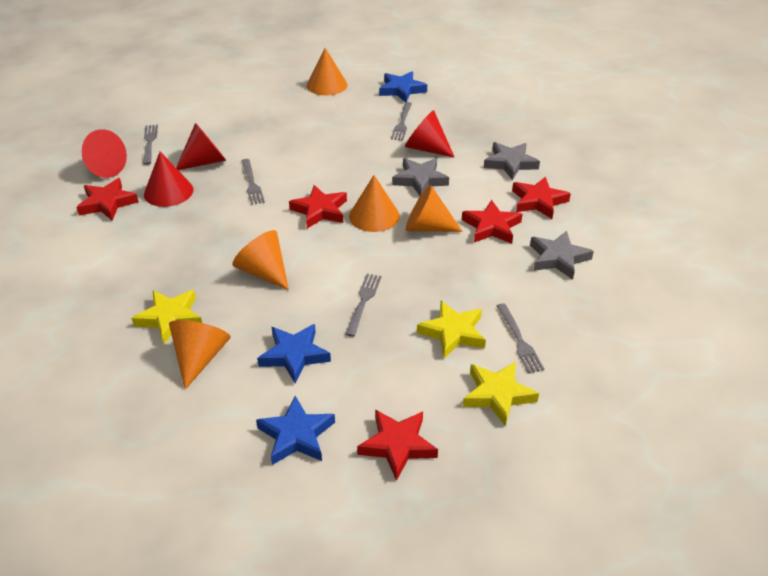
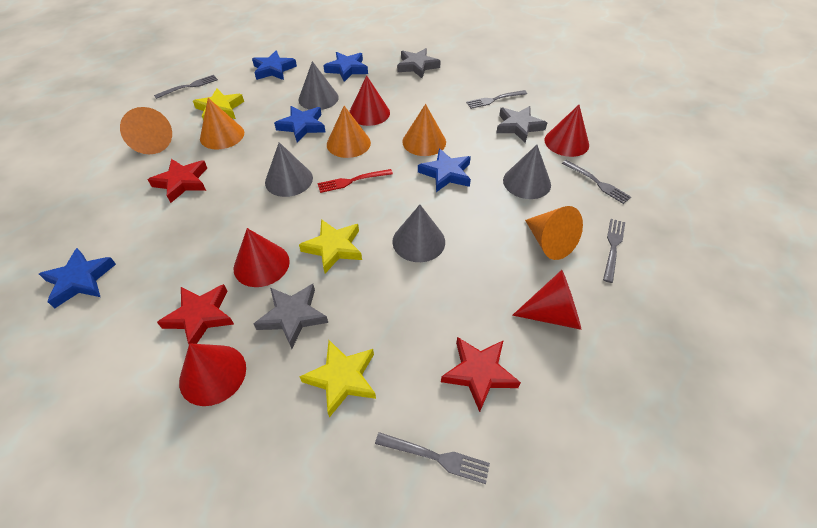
blue star: [256,396,335,465] [257,324,331,384] [379,71,427,102] = 3 -> [39,248,116,308] [252,51,297,80] [274,106,326,142] [323,52,368,82] [418,148,471,192] = 5
grey cone: none = 0 -> [265,142,313,197] [298,61,339,110] [392,205,445,262] [503,145,551,199] = 4
red cone: [82,129,127,178] [144,152,194,207] [176,123,227,170] [405,110,455,158] = 4 -> [179,343,246,406] [234,228,290,287] [349,76,390,126] [512,270,581,330] [545,105,589,157] = 5
red fork: none = 0 -> [318,169,393,193] = 1
red star: [76,178,139,221] [289,185,347,228] [357,410,438,481] [462,200,523,244] [512,177,571,219] = 5 -> [148,159,207,203] [157,284,234,344] [441,337,521,412] = 3

